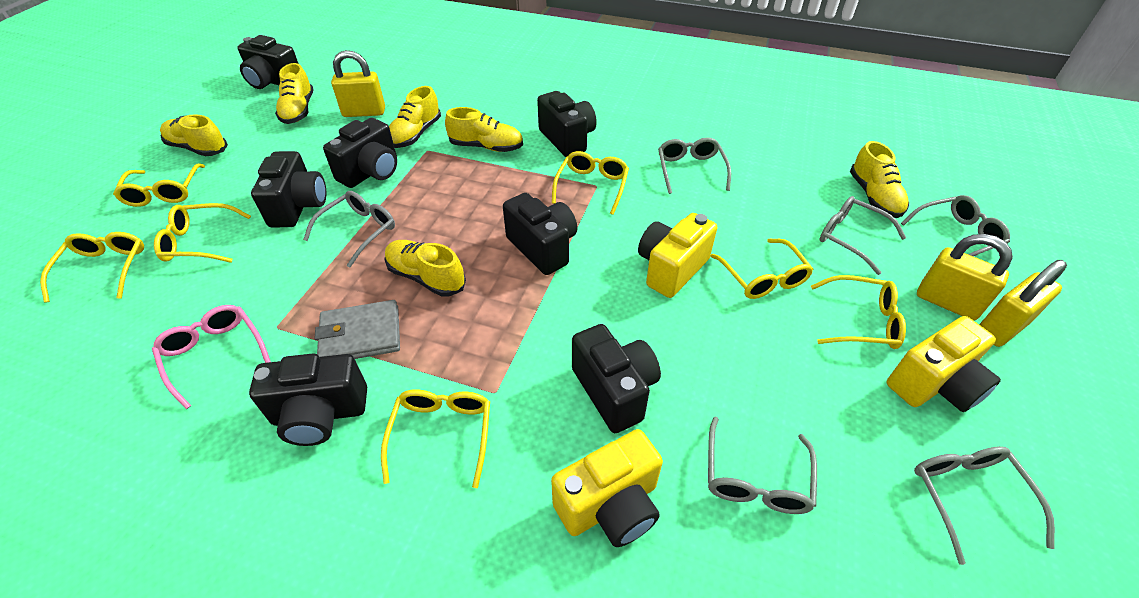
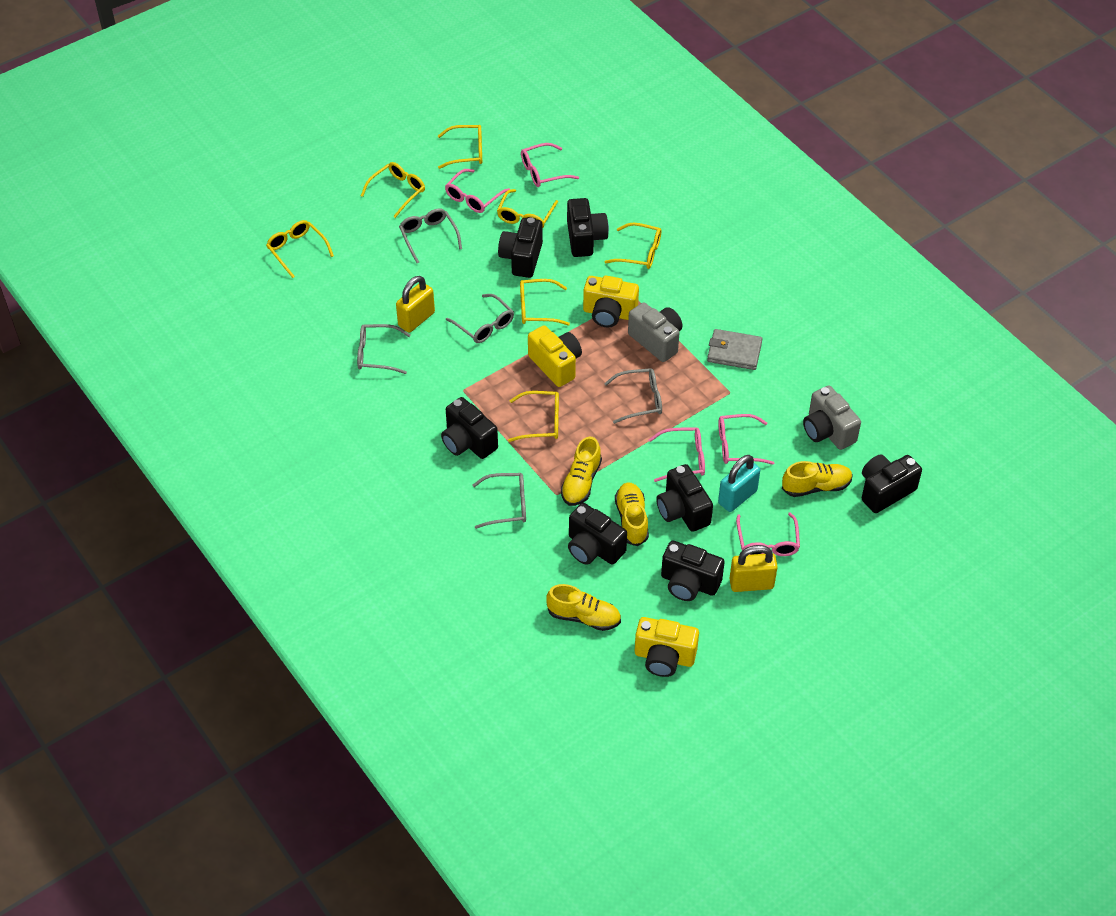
grey camera: none = 0 -> [628,302,683,362] [803,385,861,450] = 2
grey glasses: [303,191,395,267] [658,137,731,194] [708,417,817,514] [820,196,906,275] [901,195,1010,256] [914,446,1055,565] = 6 -> [357,324,410,374] [399,209,462,263] [446,294,514,343] [473,473,526,529] [604,368,662,424] = 5
pink glasses: [152,305,271,409] = 1 -> [445,169,510,213] [521,143,579,187] [648,427,705,482] [719,414,774,465] [736,513,800,556] = 5
turquoise padlock: none = 0 -> [718,455,760,512] = 1
yellow padlock: [331,50,385,117] [917,234,1013,320] [979,260,1067,347] = 3 -> [396,276,435,333] [729,545,778,592] = 2
yellow shoe: [160,114,228,156] [275,63,314,124] [385,240,466,297] [389,86,441,148] [445,107,523,152] [850,141,909,218] = 6 -> [546,584,621,631] [561,437,602,506] [615,482,649,546] [782,461,853,497] = 4

